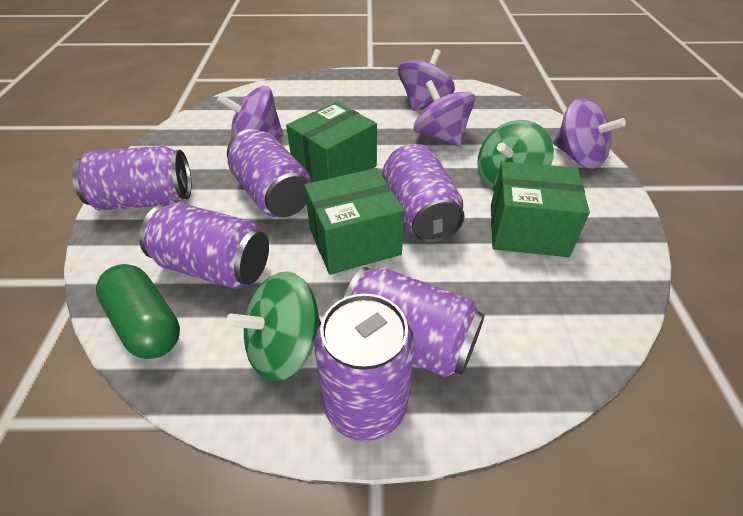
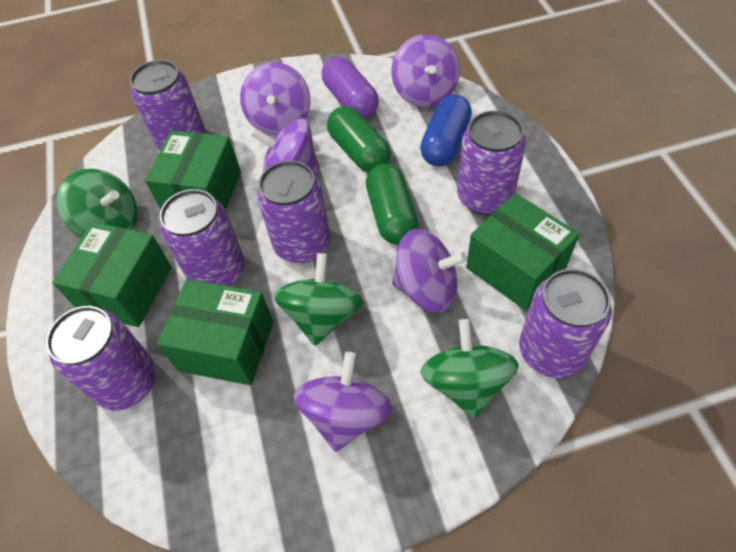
blue capsule: none = 0 -> [420,94,472,166] = 1
green box: [286,102,377,182] [304,168,405,275] [491,161,590,257] = 3 -> [52,222,172,327] [145,130,241,211] [157,279,273,385] [466,193,580,310] = 4
green capsule: [96,264,180,359] = 1 -> [327,106,391,172] [366,163,418,245] = 2
green spinning top: [226,271,321,382] [477,120,554,191] = 2 -> [57,169,138,238] [274,253,363,346] [421,319,519,419] = 3
purple capsule: none = 0 -> [322,57,379,119] = 1
purple spinning top: [217,86,283,139] [398,49,455,111] [414,80,475,146] [554,98,626,169] = 4 -> [240,62,311,135] [251,119,320,175] [294,352,392,452] [392,34,460,107] [392,229,467,313] = 5

